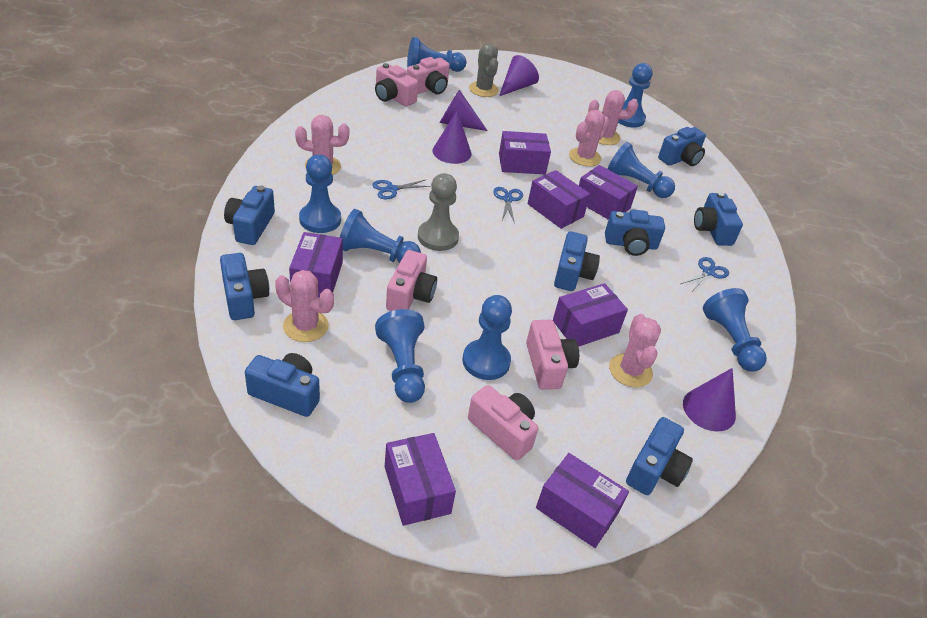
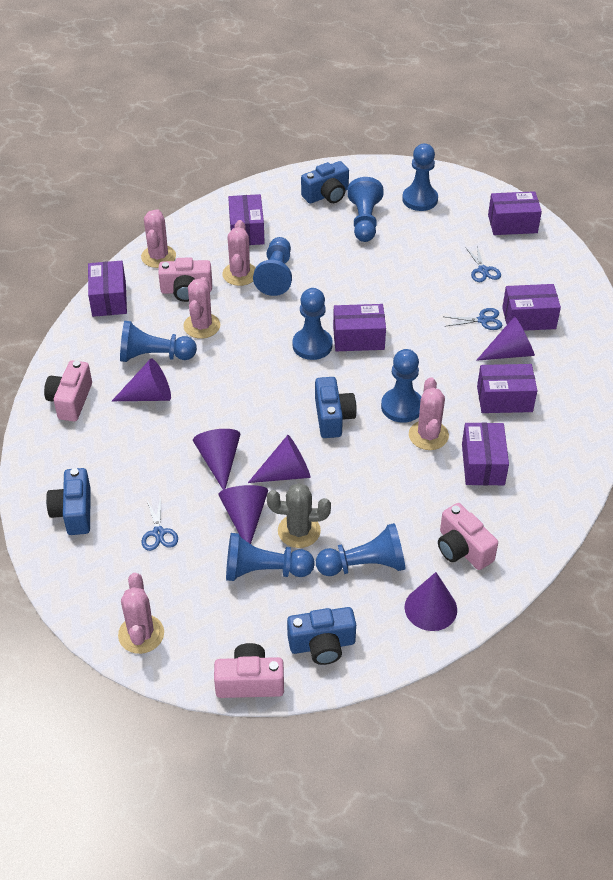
blue camera: [220,253,269,320] [224,186,275,245] [245,353,320,417] [554,231,600,291] [605,209,665,256] [626,417,693,495] [658,127,706,166] [694,192,743,246] = 8 -> [46,468,91,535] [287,607,356,665] [301,161,349,204] [315,377,357,438] = 4
grey pawn: [418,173,459,251] = 1 -> none = 0
pink camera: [375,63,418,107] [386,250,437,311] [407,57,450,94] [468,385,538,461] [526,320,579,390] = 5 -> [44,360,92,421] [158,257,212,302] [214,643,284,698] [438,503,498,570] = 4
purple cone: [432,111,471,164] [440,90,488,131] [499,55,539,96] [683,368,736,432] = 4 -> [112,359,171,401] [193,429,240,490] [219,485,268,544] [248,435,310,483] [405,572,457,631] [476,316,535,361] = 6

